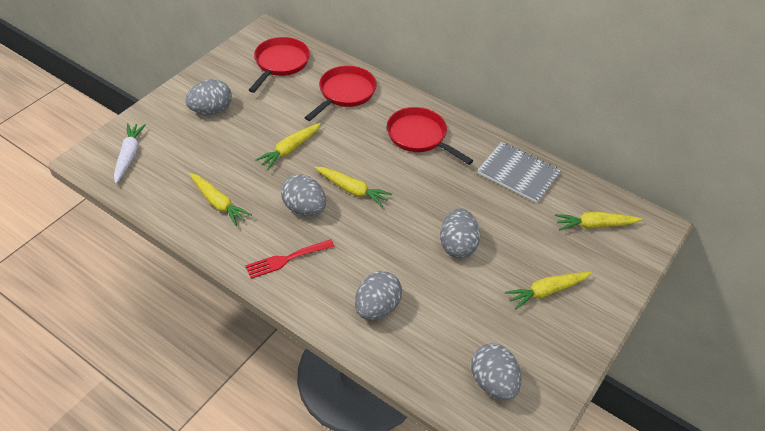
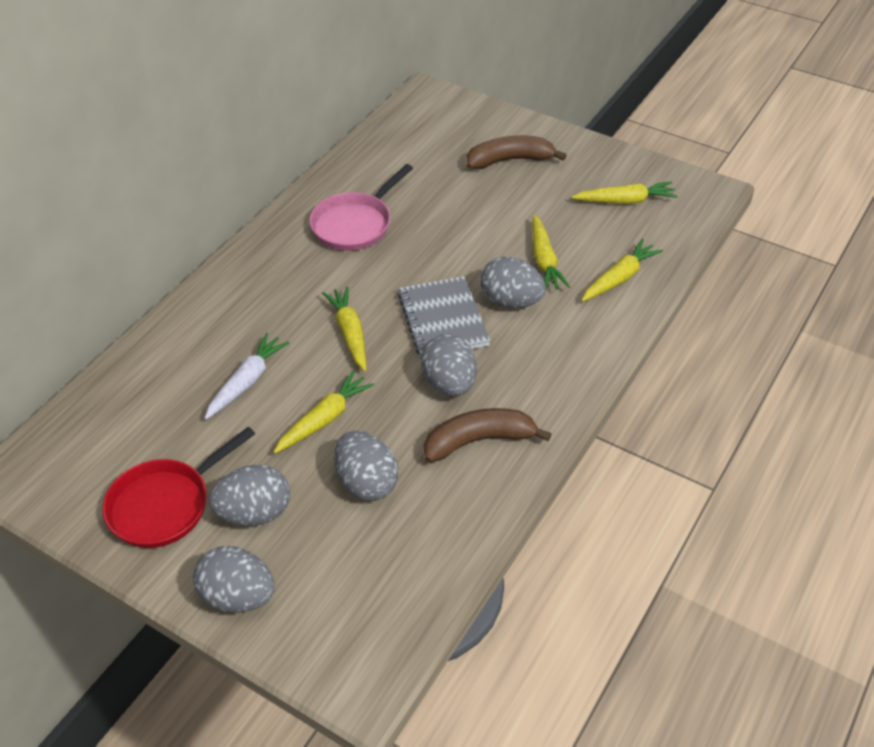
brown banana: none = 0 -> [424,408,551,462] [467,135,567,169] = 2
pink pan: none = 0 -> [309,164,413,251] = 1
red fork: [245,239,334,279] = 1 -> none = 0
red pan: [249,37,310,93] [305,65,377,121] [387,107,473,165] = 3 -> [102,427,255,548] = 1

